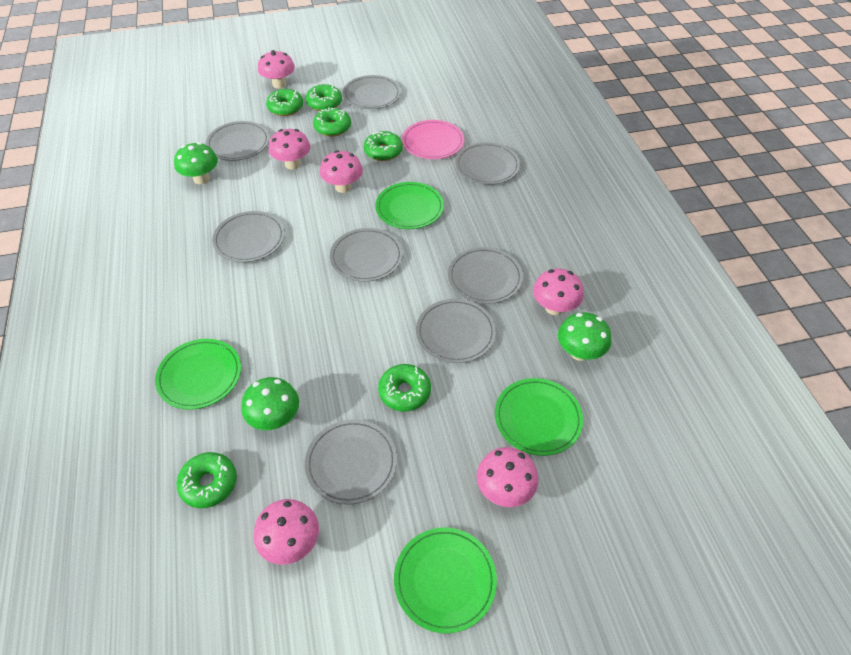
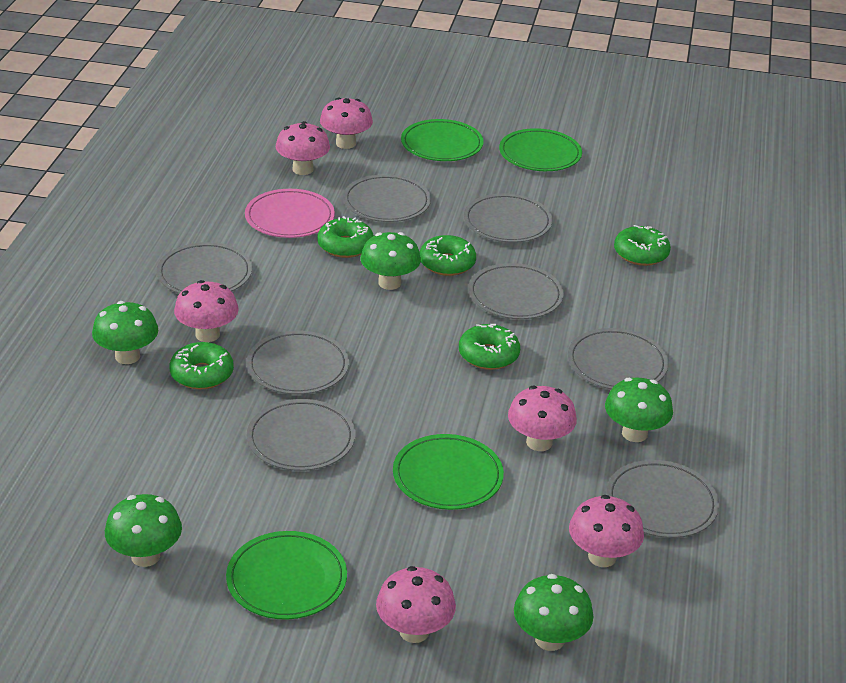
green donut: [177,452,237,508] [266,89,303,116] [306,84,342,111] [313,107,351,137] [364,131,403,161] [378,364,431,411] = 6 -> [169,342,234,389] [317,216,374,258] [419,235,476,276] [459,324,520,370] [614,225,671,266] = 5
green mushroom: [174,142,218,184] [241,377,299,430] [558,312,611,361] = 3 -> [92,301,158,364] [105,494,182,567] [361,232,421,290] [514,574,593,651] [605,377,673,442] = 5

